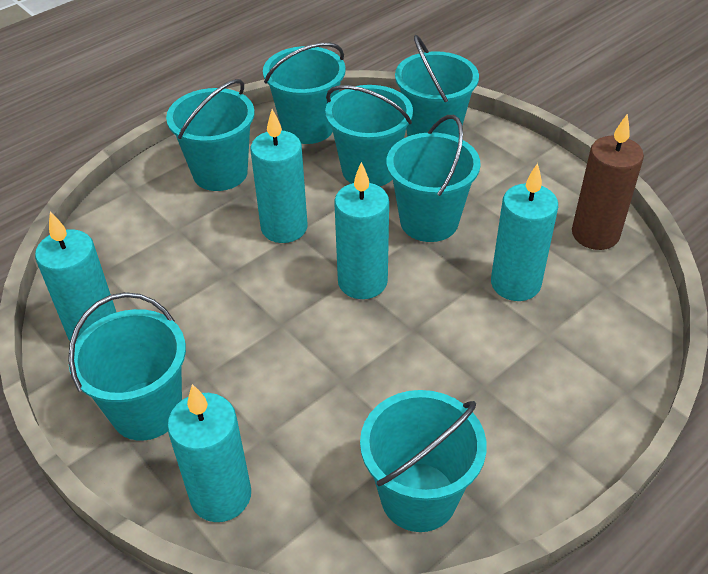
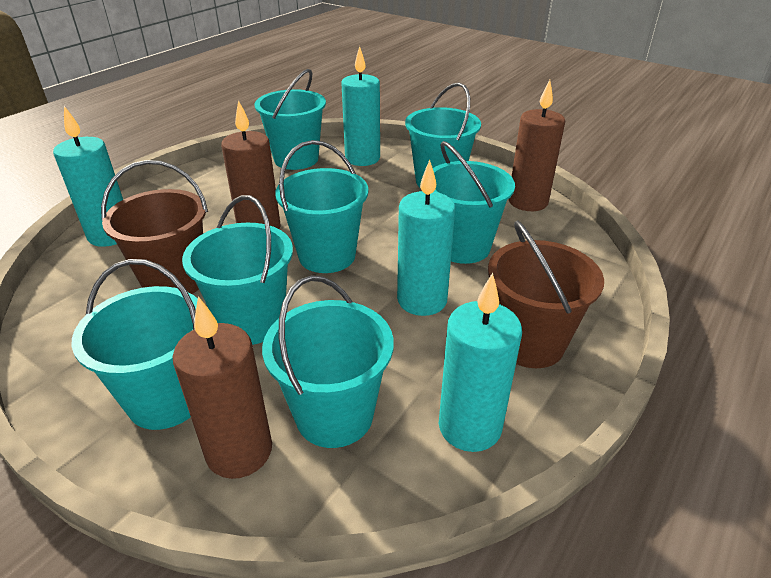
brown bucket: none = 0 -> [101,160,208,294] [488,220,604,368] = 2
brown candle: [572,114,644,250] = 1 -> [173,296,272,479] [221,100,281,229] [509,80,565,211] = 3
turquoise candle: [35,212,117,341] [167,384,251,522] [251,109,308,243] [334,162,389,299] [491,163,558,301] = 5 -> [53,106,123,247] [341,46,380,166] [397,160,456,316] [439,273,522,452] = 4

